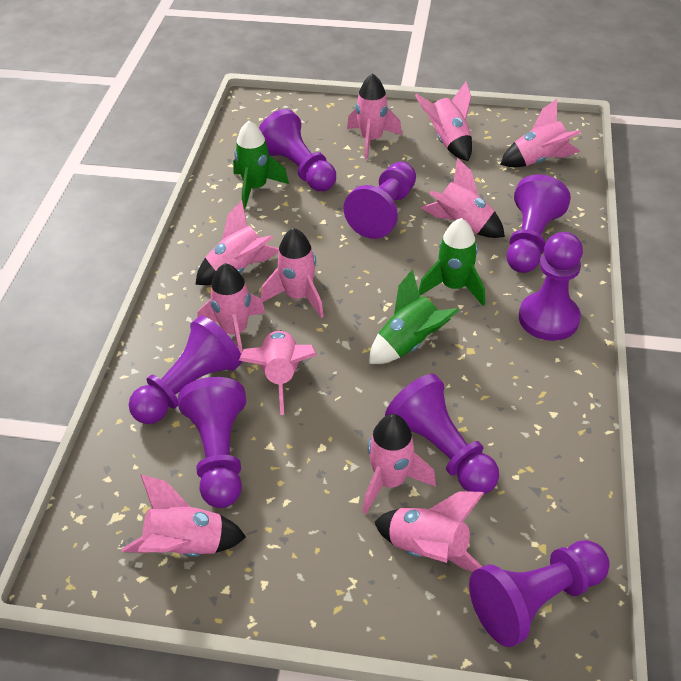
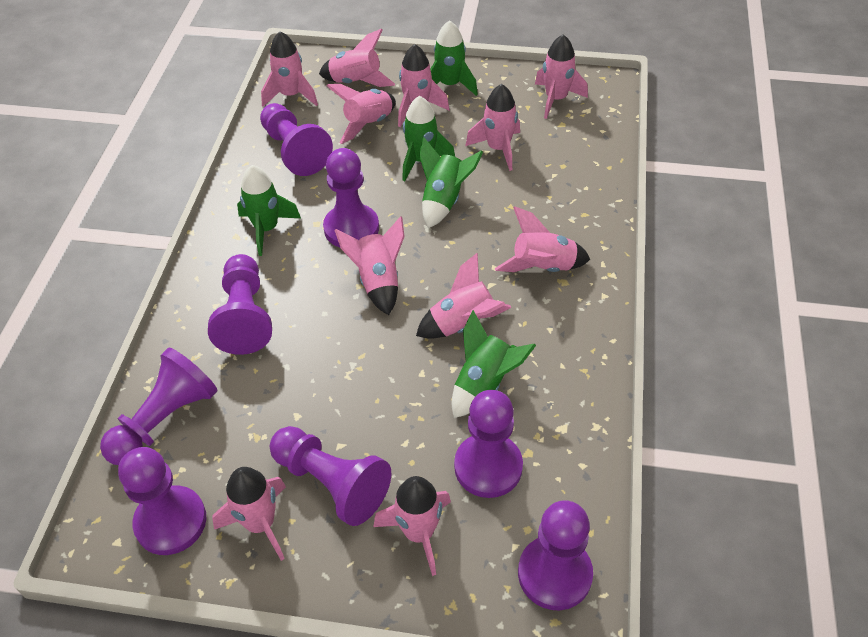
green rocket: [233,121,289,209] [369,269,459,364] [419,218,485,306] = 3 -> [237,165,301,256] [402,96,455,181] [419,137,483,228] [430,20,478,96] [452,310,536,418] = 5

